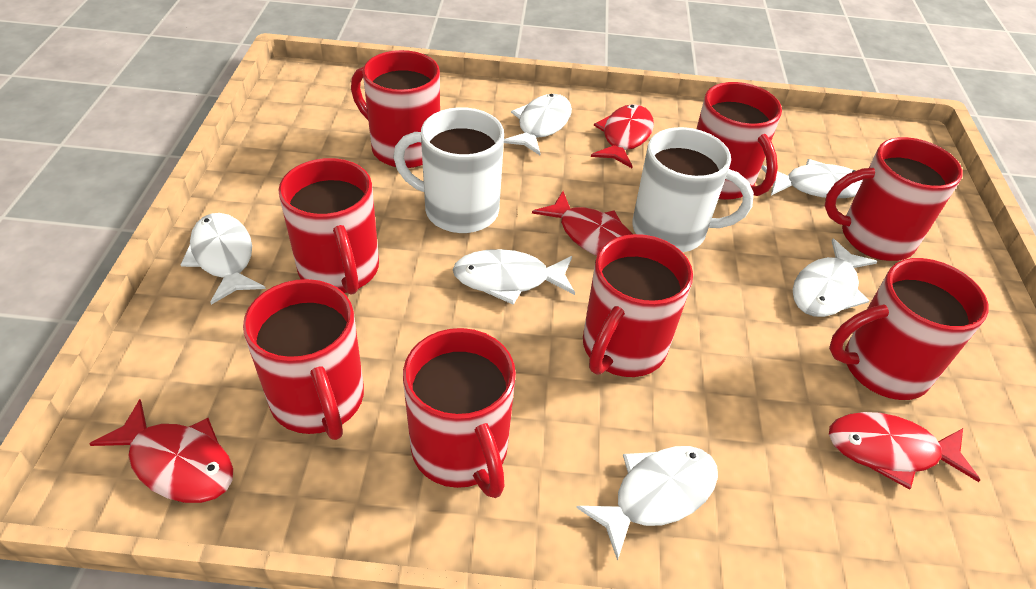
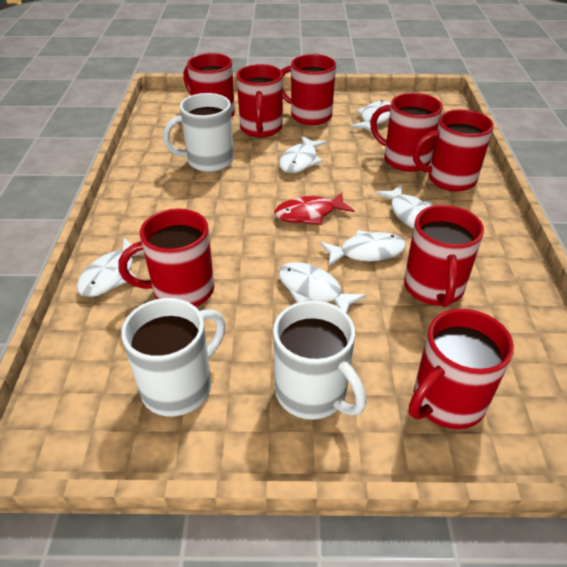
red fish: [89,399,233,503] [532,191,632,256] [591,104,654,168] [829,412,980,490] = 4 -> [274,192,355,225] = 1
white mug: [393,107,504,233] [632,127,754,252] = 2 -> [121,298,225,416] [163,93,234,172] [273,300,366,420] = 3

